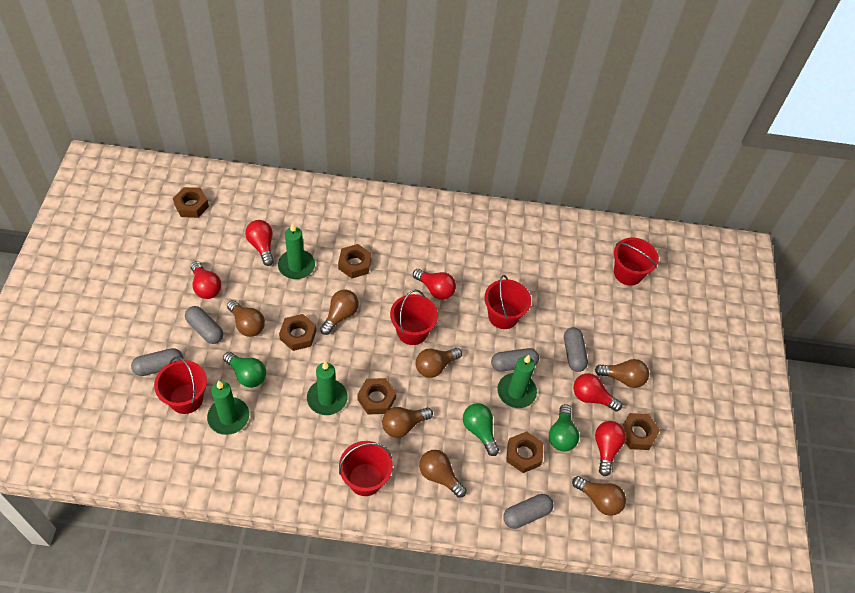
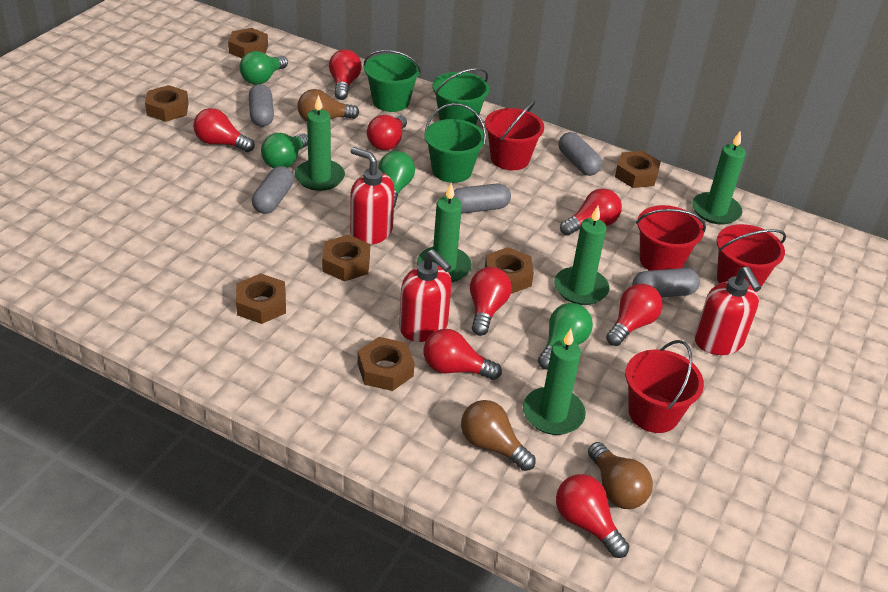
brown light bulb: [227,300,265,337] [320,290,359,335] [382,407,433,438] [416,348,462,378] [419,450,466,498] [572,476,626,516] [595,359,649,388] = 7 -> [297,89,359,122] [461,400,536,471] [588,442,653,509] = 3
brown nut: [173,187,209,218] [279,314,316,351] [338,244,372,278] [357,378,396,415] [506,432,543,473] [622,413,660,450] = 6 -> [145,85,189,122] [228,28,268,58] [236,273,286,324] [322,235,370,282] [358,337,415,391] [485,247,534,294] [615,151,661,188] = 7
green bucket: none = 0 -> [363,50,421,112] [425,103,486,183] [433,68,490,125] = 3
green candle: [207,380,249,435] [278,223,315,279] [307,362,348,415] [497,355,537,408] = 4 -> [295,95,345,191] [417,183,472,282] [523,329,586,435] [554,206,609,305] [692,131,746,225] = 5
green light bulb: [223,352,266,388] [463,403,499,456] [549,404,579,451] = 3 -> [239,51,288,85] [261,133,308,169] [378,151,415,207] [538,303,593,370] = 4
red bucket: [154,356,207,414] [339,441,393,496] [390,290,438,345] [484,275,531,329] [614,238,659,286] = 5 -> [485,100,544,170] [625,340,704,433] [636,205,706,271] [717,224,786,292] = 4
red light bulb: [191,261,221,299] [245,220,274,266] [413,269,456,300] [573,373,622,412] [595,421,626,476] = 5 -> [193,108,255,152] [329,49,362,100] [367,115,407,150] [424,329,502,380] [470,267,512,336] [556,474,629,558] [560,188,622,236] [606,284,663,346] = 8
red soap dispenser: none = 0 -> [350,147,395,245] [399,249,452,342] [694,267,761,355] = 3

